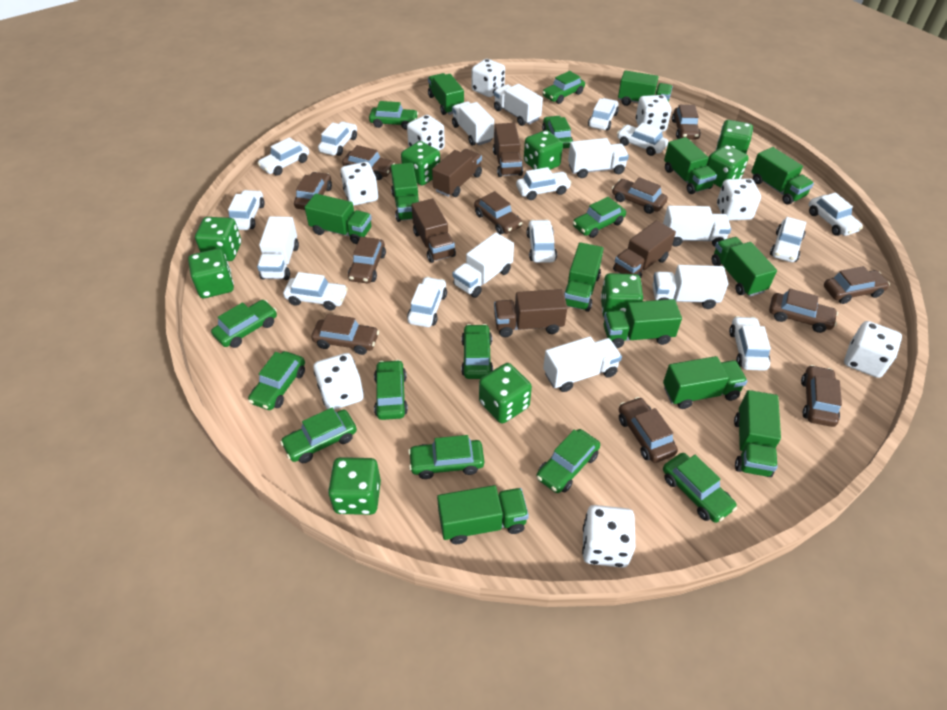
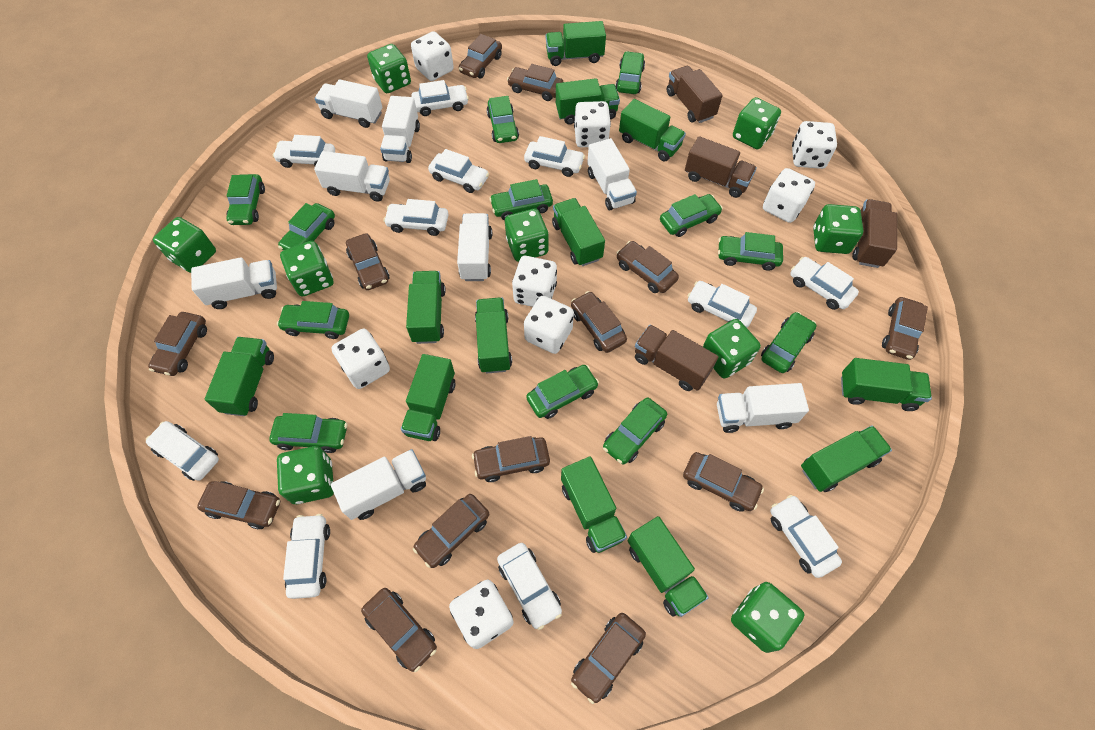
brown car: [294,172,332,210] [311,314,379,355] [342,145,395,180] [348,237,386,283] [474,191,522,234] [612,177,668,214] [619,397,678,463] [672,105,701,139] [769,289,838,333] [801,365,842,427] [824,266,890,304] = 11 -> [148,312,207,376] [197,481,280,529] [346,233,390,290] [361,588,437,672] [413,494,489,568] [459,34,502,78] [472,436,550,482] [507,64,563,101] [571,291,627,353] [571,613,646,704] [617,241,679,293] [683,452,764,512] [882,297,928,360] = 13
brown truck: [411,199,456,263] [432,149,482,197] [493,123,523,177] [494,289,567,337] [613,220,676,279] = 5 -> [635,325,719,391] [667,66,723,123] [685,136,757,198] [852,199,897,268] = 4
white car: [228,190,265,230] [257,137,309,176] [283,272,348,310] [318,121,357,156] [407,277,447,327] [516,167,572,200] [527,220,557,263] [588,98,619,131] [617,123,668,156] [729,316,771,371] [770,217,806,262] [809,192,863,236] = 12 -> [146,421,219,481] [273,135,335,168] [283,514,330,599] [383,199,449,236] [411,80,469,116] [428,149,489,193] [497,543,562,630] [524,136,585,177] [688,281,757,328] [770,495,842,578] [791,257,859,310] = 11

